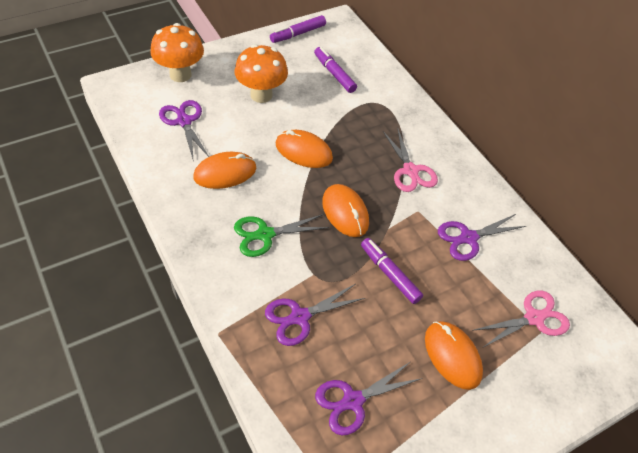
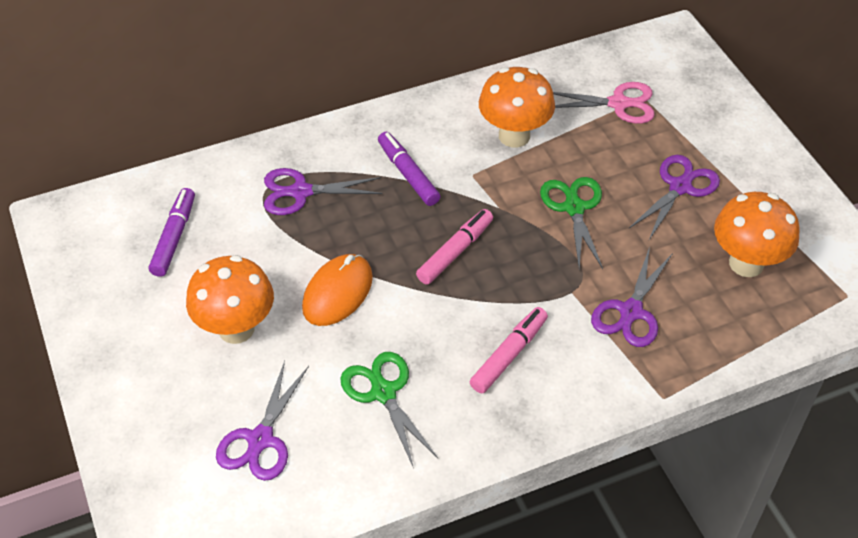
green scissors: [234,214,329,257] = 1 -> [340,352,438,468] [540,177,603,269] = 2
orange mouse: [193,152,256,189] [276,130,333,168] [322,184,369,237] [425,321,483,390] = 4 -> [302,254,373,326] = 1
orange mushroom: [150,23,204,82] [234,44,288,103] = 2 -> [186,255,274,344] [479,67,555,148] [714,192,800,277] = 3
pink marker: none = 0 -> [416,209,493,285] [470,307,548,393] = 2
pink scissors: [383,127,438,192] [472,291,570,348] = 2 -> [553,82,655,124] = 1
purple marker: [270,15,326,43] [314,47,357,93] [361,238,423,304] = 3 -> [149,188,195,277] [378,132,441,206] = 2

